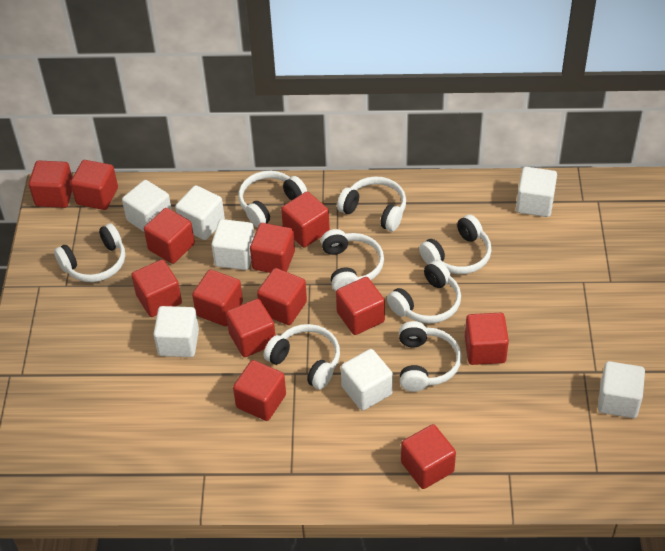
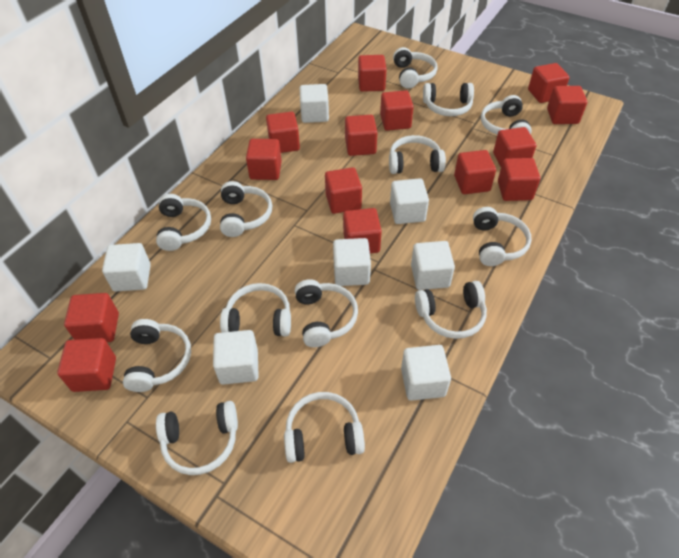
red cube: [29,161,72,208] [71,160,118,210] [131,260,182,317] [144,208,195,264] [192,270,243,326] [226,299,276,357] [233,360,286,421] [250,223,295,273] [257,268,307,325] [281,192,330,248] [336,277,385,335] [401,424,456,489] [465,313,509,365] = 13 -> [57,338,116,392] [64,293,119,342] [246,139,282,180] [266,112,300,153] [325,167,362,214] [343,208,382,254] [345,115,377,156] [358,55,387,92] [380,90,414,131] [454,150,496,194] [493,127,536,167] [498,158,540,201] [528,63,569,103] [547,86,587,124] = 14
white headphones: [54,223,125,282] [238,171,307,227] [264,324,340,390] [321,229,384,291] [337,176,406,232] [387,260,461,324] [399,321,462,392] [419,214,492,274] = 8 -> [123,319,191,392] [156,194,211,251] [156,401,238,475] [220,181,272,237] [220,283,291,337] [284,392,365,463] [295,279,358,347] [389,135,446,174] [393,47,438,89] [415,281,487,339] [423,83,474,116] [473,207,531,266] [481,95,532,135] = 13

